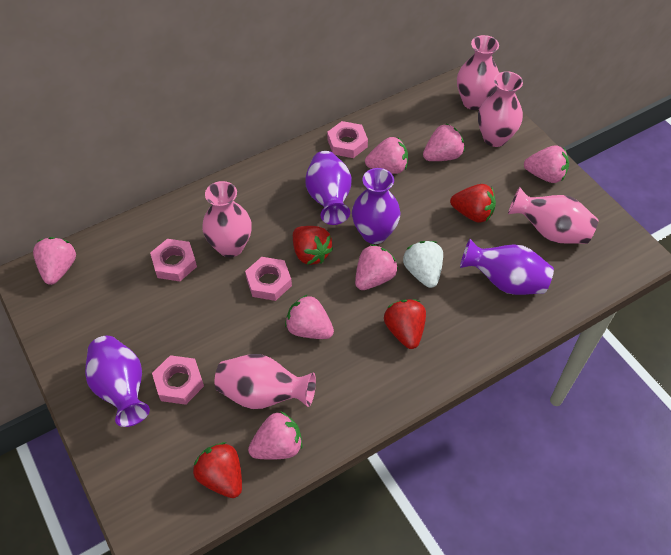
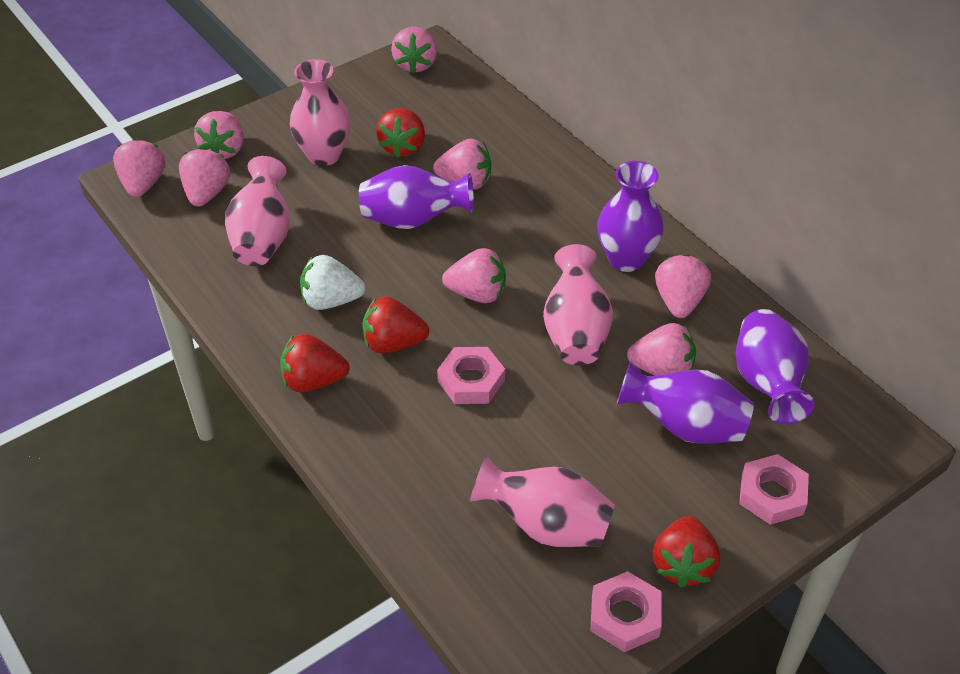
pink nut: [150,239,197,281] [152,355,204,405] [245,257,292,301] [327,121,368,158] = 4 -> [437,347,505,404] [590,571,662,652] [739,454,809,525] = 3
pink strawberry: [33,237,76,285] [248,411,303,460] [285,294,334,339] [355,244,398,290] [365,137,408,174] [423,124,465,161] [524,146,569,183] = 7 -> [113,138,166,197] [179,147,230,207] [194,111,244,159] [391,27,437,74] [433,139,491,190] [442,248,506,303] [627,323,696,376] [655,254,711,318] = 8
pink vase: [202,181,252,257] [215,354,316,409] [457,35,499,110] [478,71,523,147] [508,187,598,244] = 5 -> [225,156,290,266] [290,59,351,166] [470,456,615,547] [543,244,613,365] = 4

